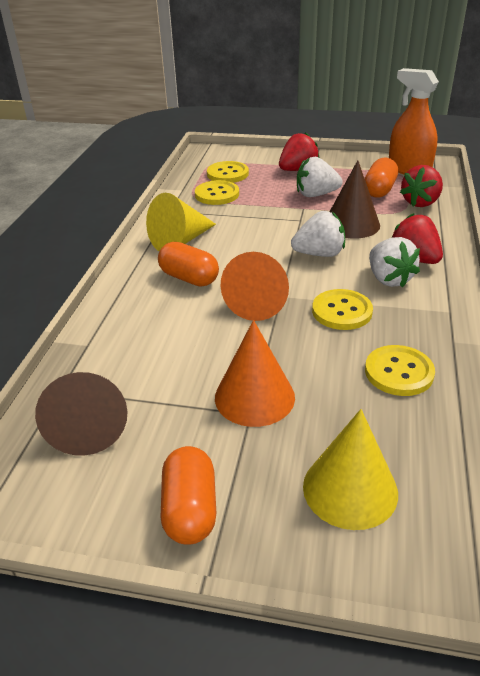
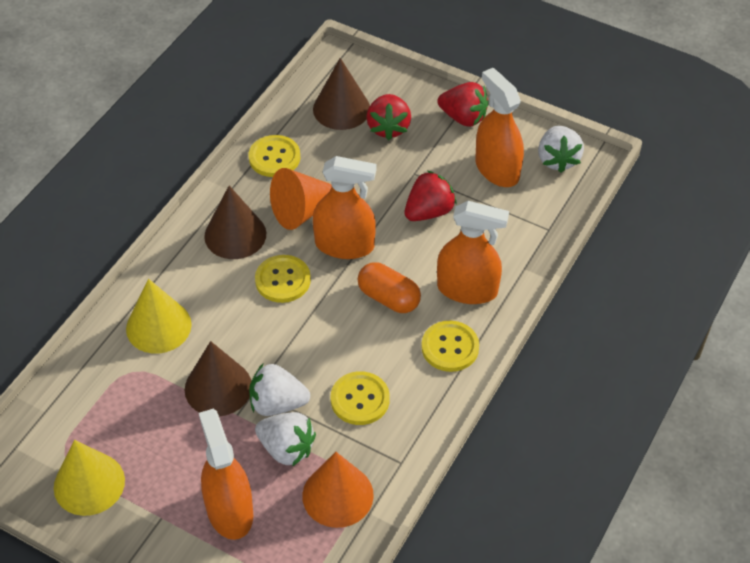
brown cone: [35,372,128,456] [329,160,380,239] = 2 -> [185,341,251,416] [204,186,266,259] [313,58,370,130] = 3
orange capsule: [158,242,219,286] [161,446,216,545] [365,158,398,198] = 3 -> [358,262,421,313] = 1
orange spray bottle: [389,68,439,175] = 1 -> [199,409,253,540] [313,156,376,259] [437,201,509,304] [475,68,524,187] = 4

